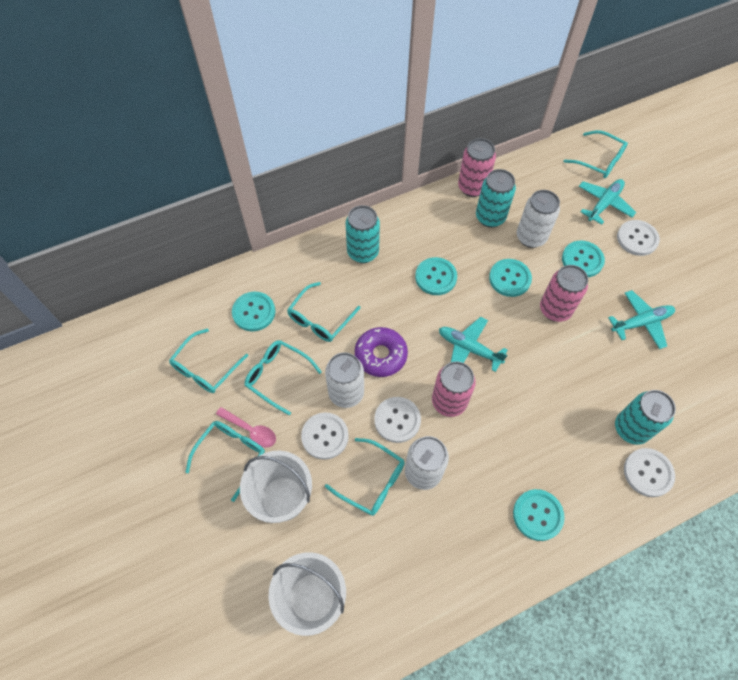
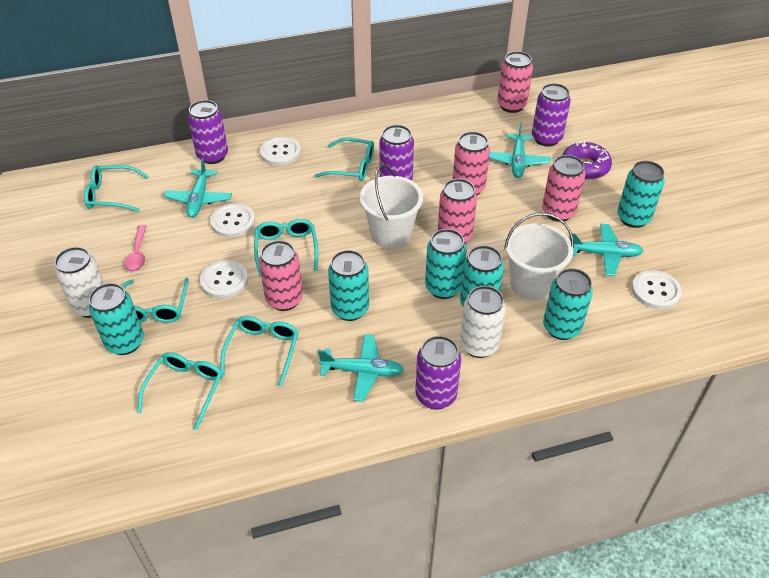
pink can: [432,361,476,417] [458,138,496,197] [540,265,588,322] = 3 -> [259,240,303,311] [438,179,477,243] [453,132,490,195] [497,51,533,113] [542,155,585,222] = 5
purple can: none = 0 -> [188,100,228,164] [379,125,414,180] [415,336,461,410] [532,83,571,147] = 4
turquoise button: [232,292,275,331] [415,257,457,295] [489,259,532,297] [513,489,565,541] [562,241,605,277] = 5 -> none = 0
turquoise can: [345,205,380,263] [476,169,516,228] [615,390,676,445] = 3 -> [89,283,144,355] [328,250,369,321] [425,229,467,299] [460,245,504,307] [543,268,593,340] [617,161,665,228] = 6
turquoise plane: [439,317,508,372] [579,179,636,225] [608,290,675,349] = 3 -> [164,158,232,218] [318,334,404,402] [489,123,551,178] [569,224,643,276] = 4
white can: [325,352,364,408] [405,436,449,490] [517,190,560,248] = 3 -> [55,247,105,318] [460,286,506,358] = 2

